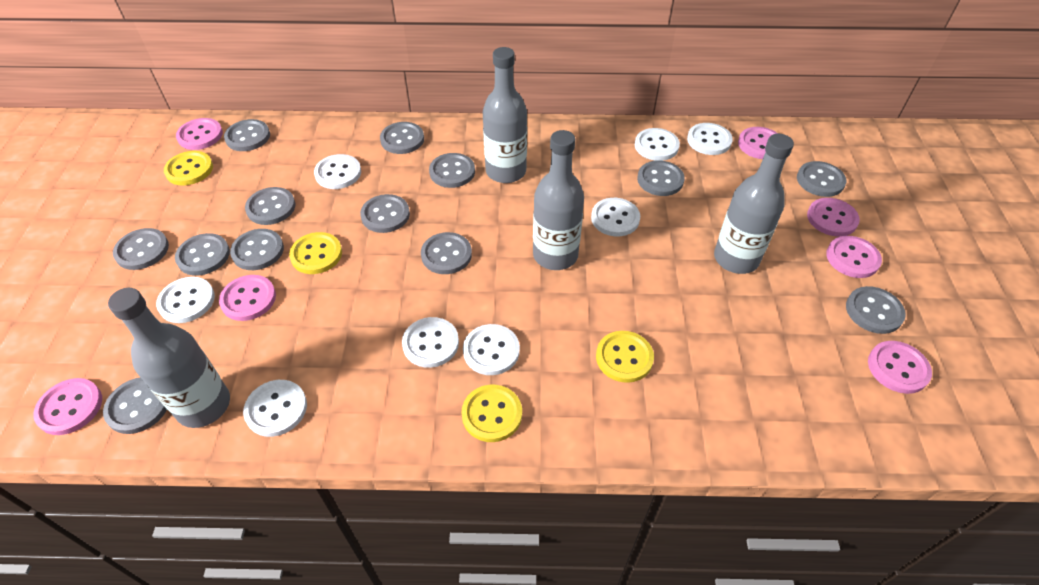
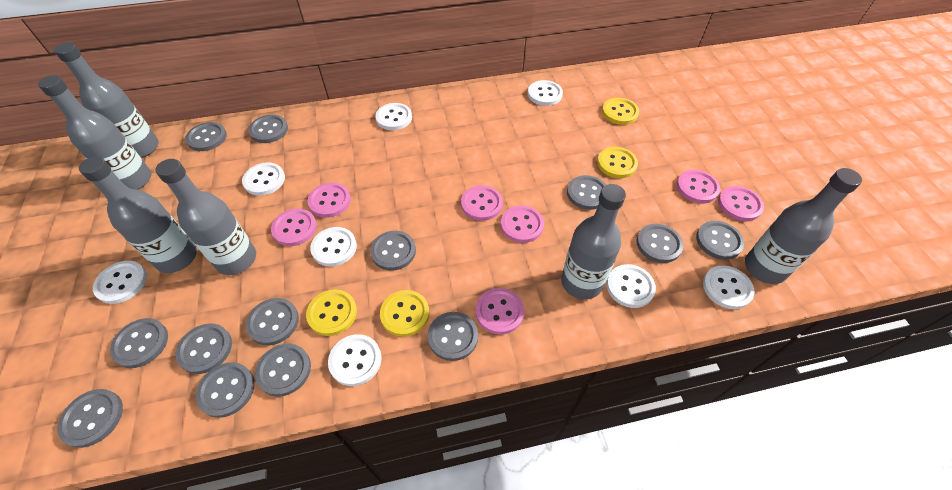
grey bottle: [108,288,230,428] [483,47,527,183] [533,130,584,270] [714,134,794,274] = 4 -> [38,75,151,190] [54,42,159,158] [79,157,197,273] [155,159,256,275] [561,184,626,299] [745,168,862,284] = 6

